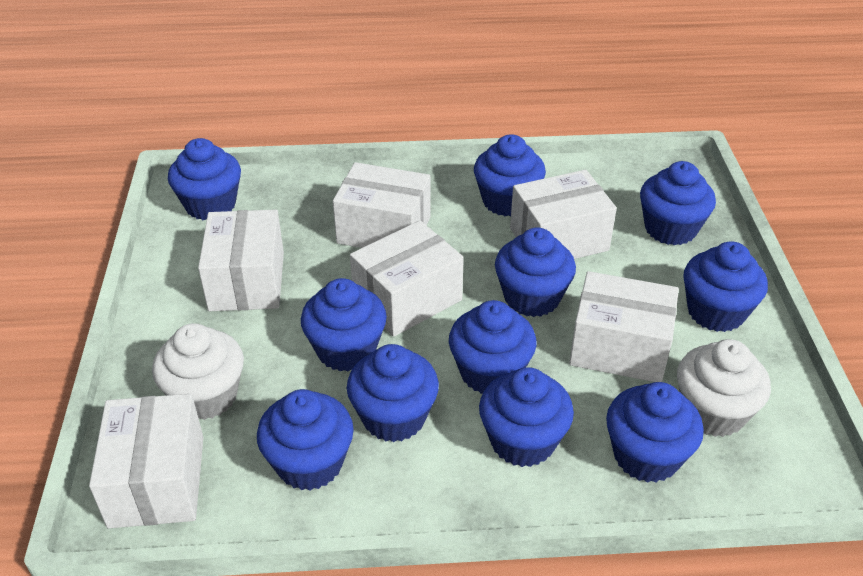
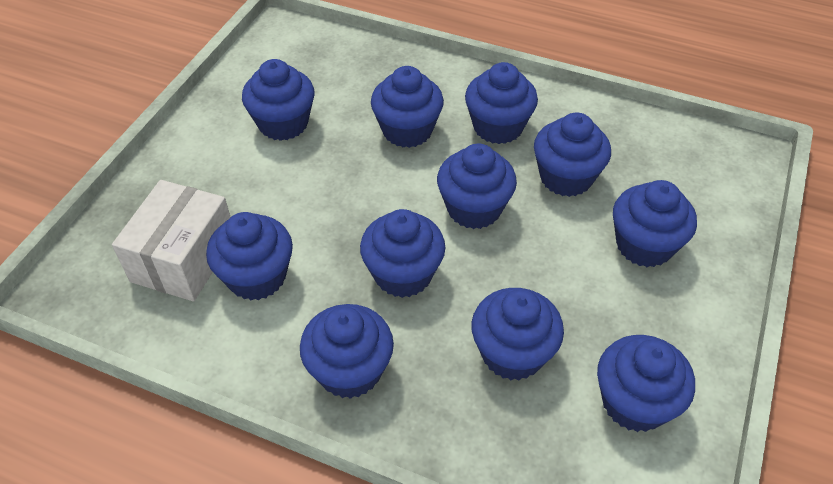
white box: [89,394,203,528] [198,210,284,311] [333,162,430,248] [350,221,464,337] [510,170,617,259] [569,271,679,382] = 6 -> [112,180,230,301] = 1
white cupcake: [152,323,244,420] [677,339,771,437] = 2 -> none = 0

